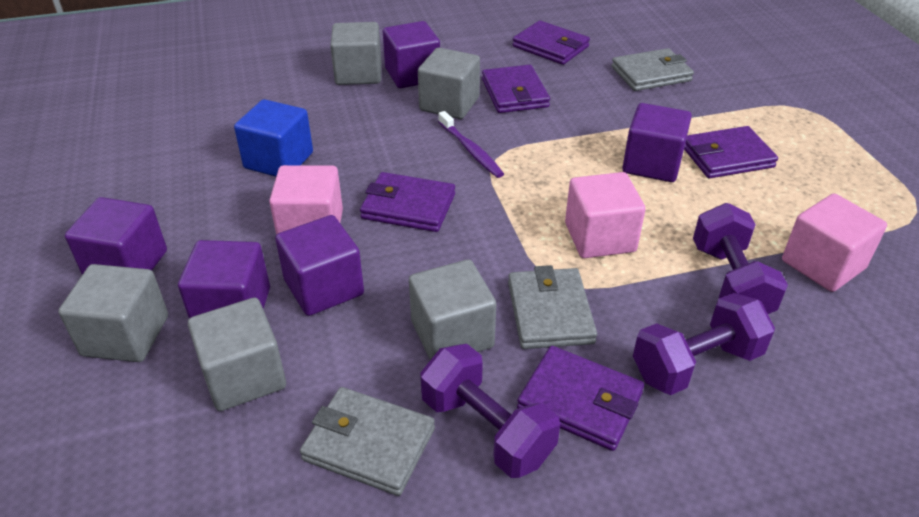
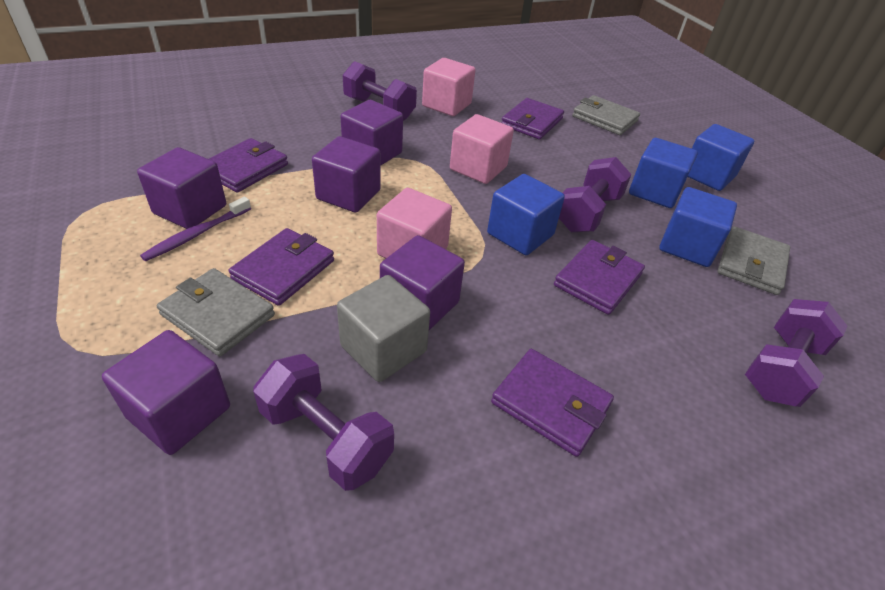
blue cube: [234,99,313,177] = 1 -> [487,174,565,255] [629,138,698,208] [659,187,737,267] [688,124,754,191] = 4
grey cube: [58,264,168,362] [188,298,286,411] [330,22,381,85] [409,259,496,360] [418,48,480,119] = 5 -> [337,275,430,382] = 1
purple dumbbell: [420,344,560,478] [633,293,775,395] [693,203,788,314] = 3 -> [253,354,394,491] [343,61,417,120] [559,157,632,232] [745,299,848,407] = 4

